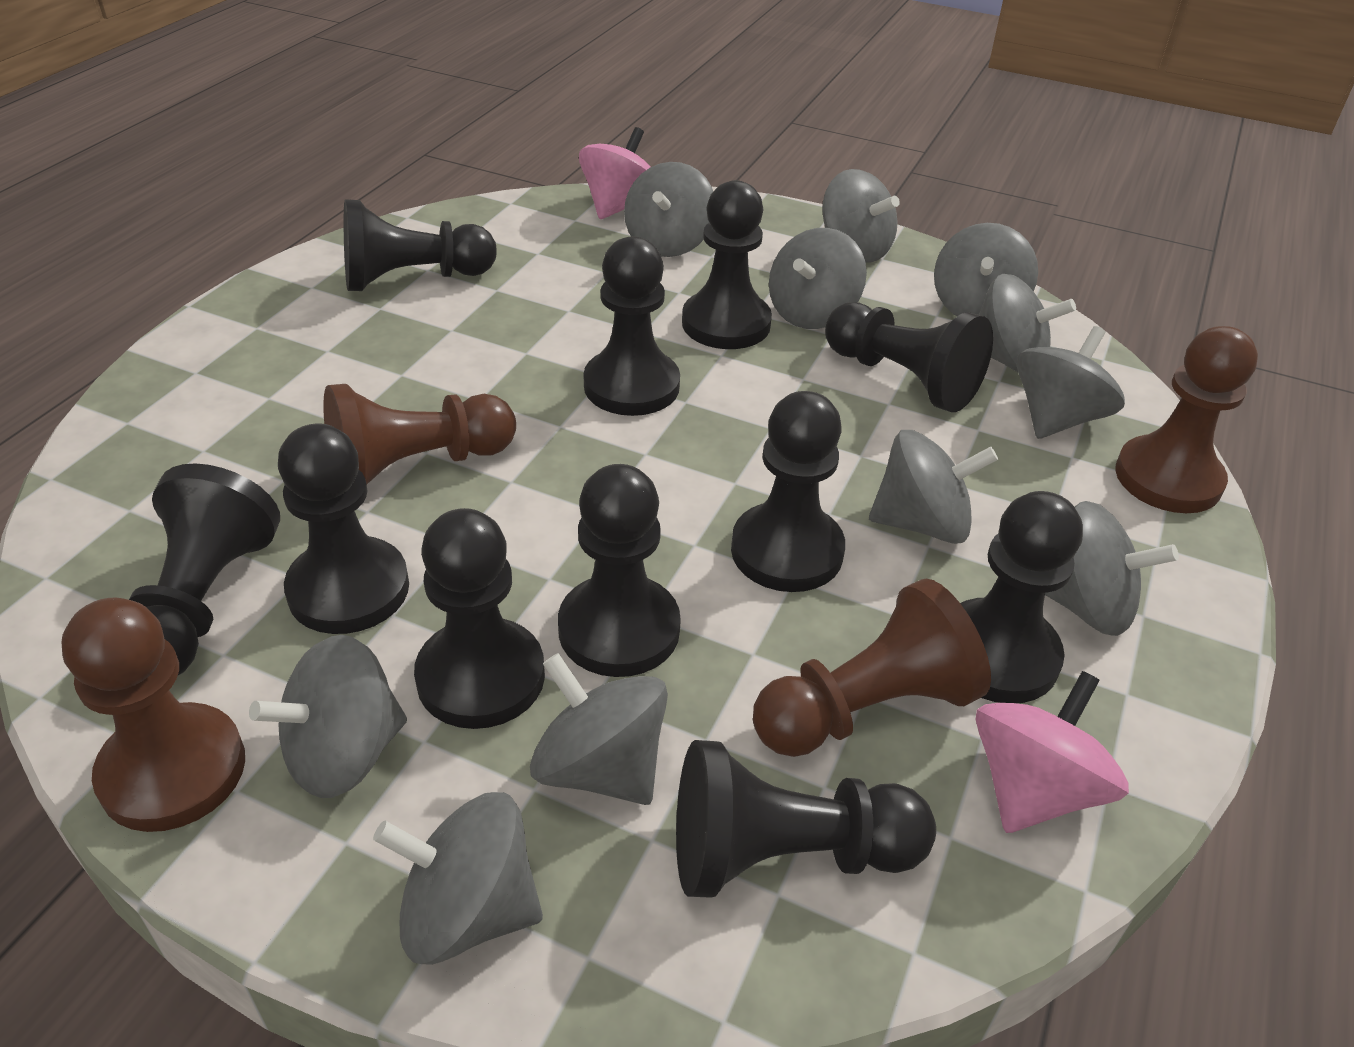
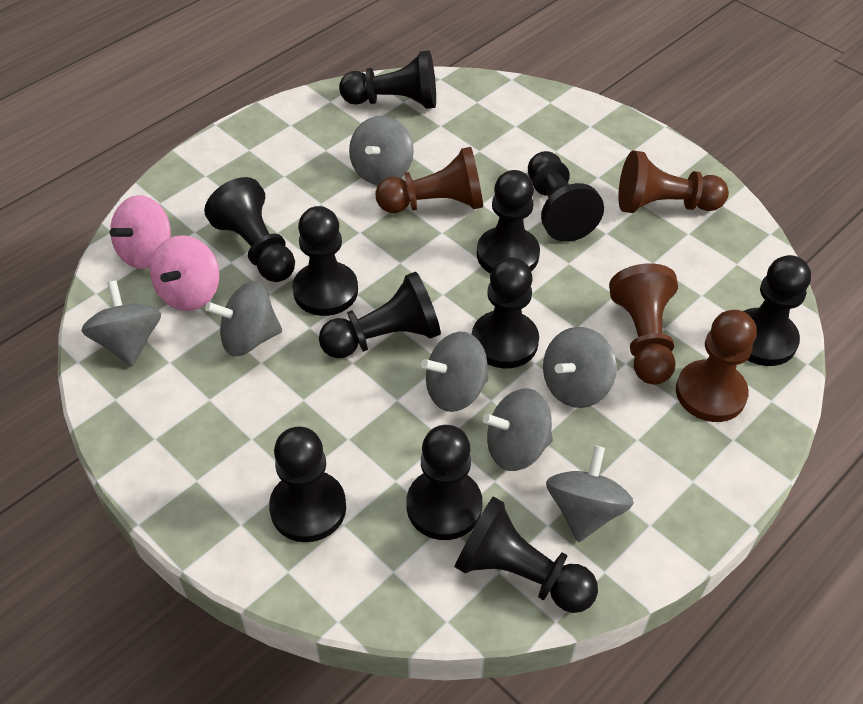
grey spinning top: [249,635,407,798] [373,792,543,965] [530,653,668,805] [624,162,713,257] [769,228,867,329] [822,169,900,263] [869,430,998,544] [934,223,1038,316] [978,274,1076,372] [1017,326,1125,439] [1045,501,1179,636] = 11 -> [81,281,161,367] [205,281,282,357] [349,116,414,185] [421,332,489,412] [482,388,553,471] [543,327,617,408] [546,445,634,542] = 7

